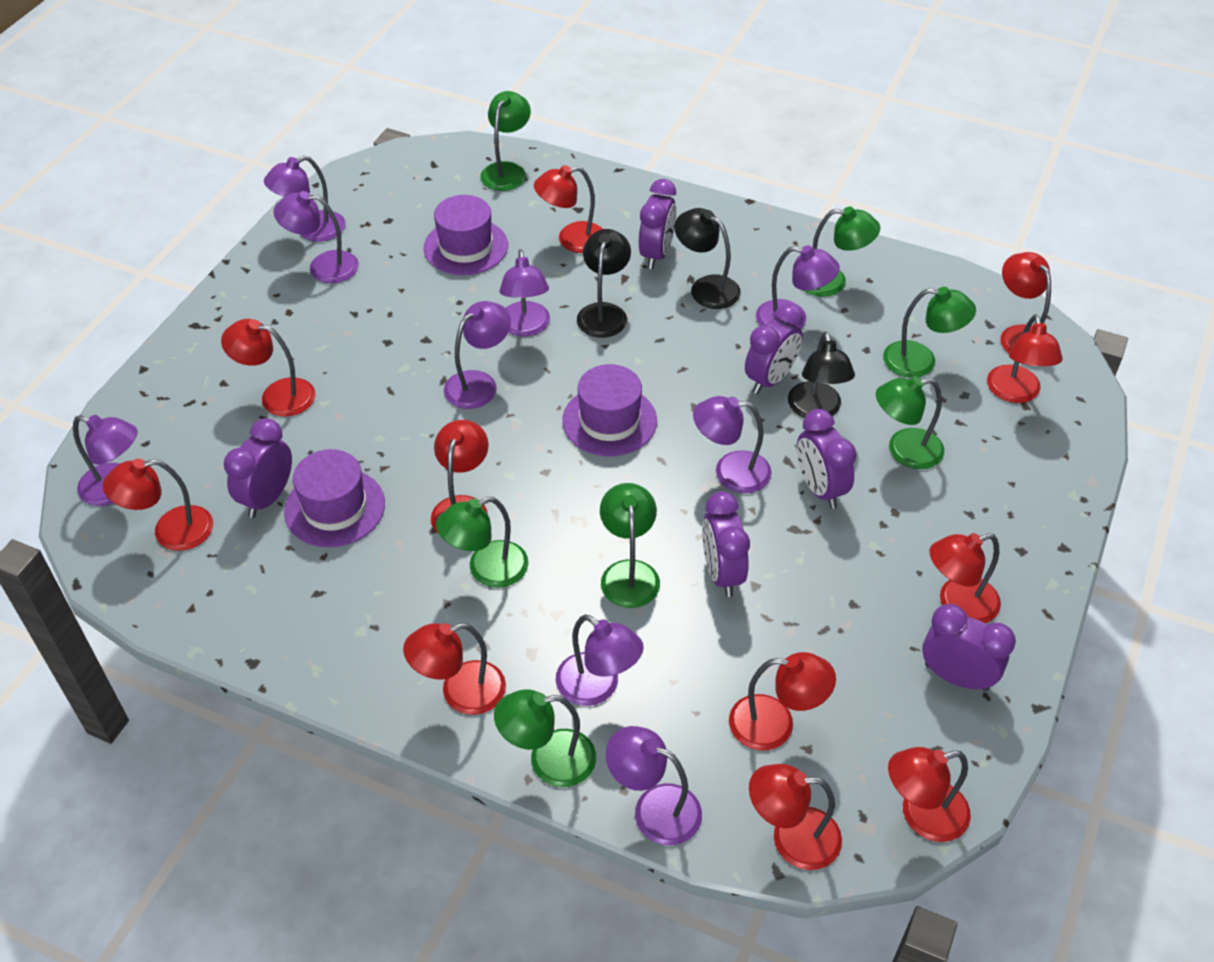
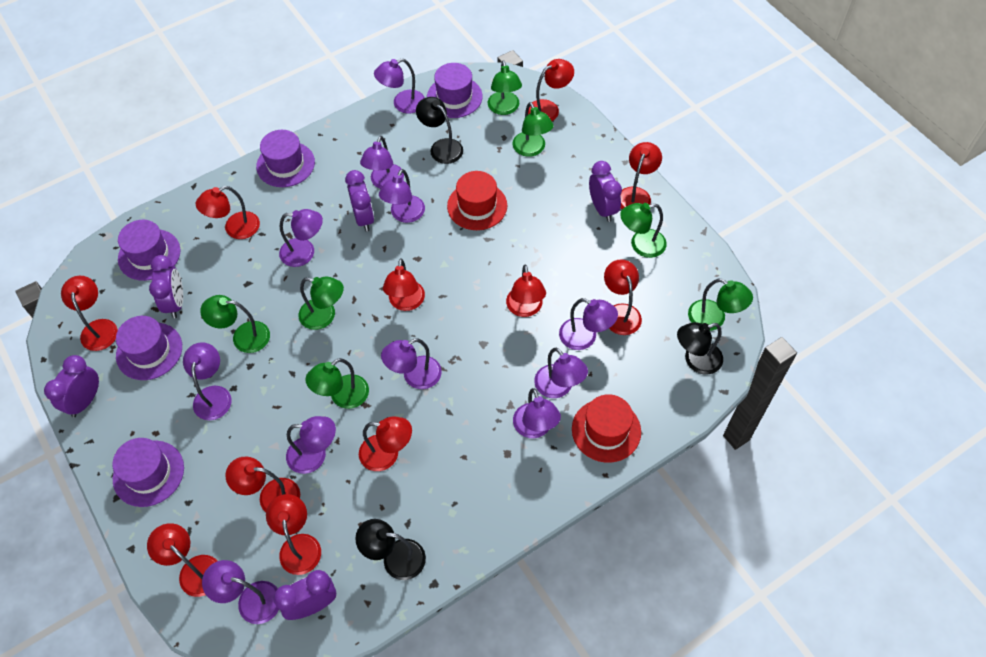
purple clock: [223,418,292,518] [639,179,676,269] [702,491,750,597] [745,304,803,394] [797,409,857,509] [922,604,1016,691] = 6 -> [44,355,99,417] [149,255,183,318] [273,570,336,620] [345,170,374,232] [589,161,622,222] = 5
purple hat: [284,449,385,547] [424,195,508,275] [562,364,657,456] = 3 -> [112,438,184,507] [116,316,182,380] [118,220,181,281] [256,130,315,187] [427,63,483,118] = 5
purple lamp: [73,415,138,506] [264,156,346,242] [273,191,359,283] [444,301,511,409] [500,249,550,337] [556,614,644,706] [606,726,702,845] [693,396,772,493] [756,245,840,329] = 9 -> [183,342,232,420] [202,560,279,624] [279,209,323,267] [286,416,336,474] [360,136,404,189] [374,59,425,114] [379,169,425,223] [381,338,442,389] [513,388,561,438] [534,347,588,398] [559,298,618,350] = 11
red hat: none = 0 -> [447,171,507,230] [572,394,641,463] = 2

